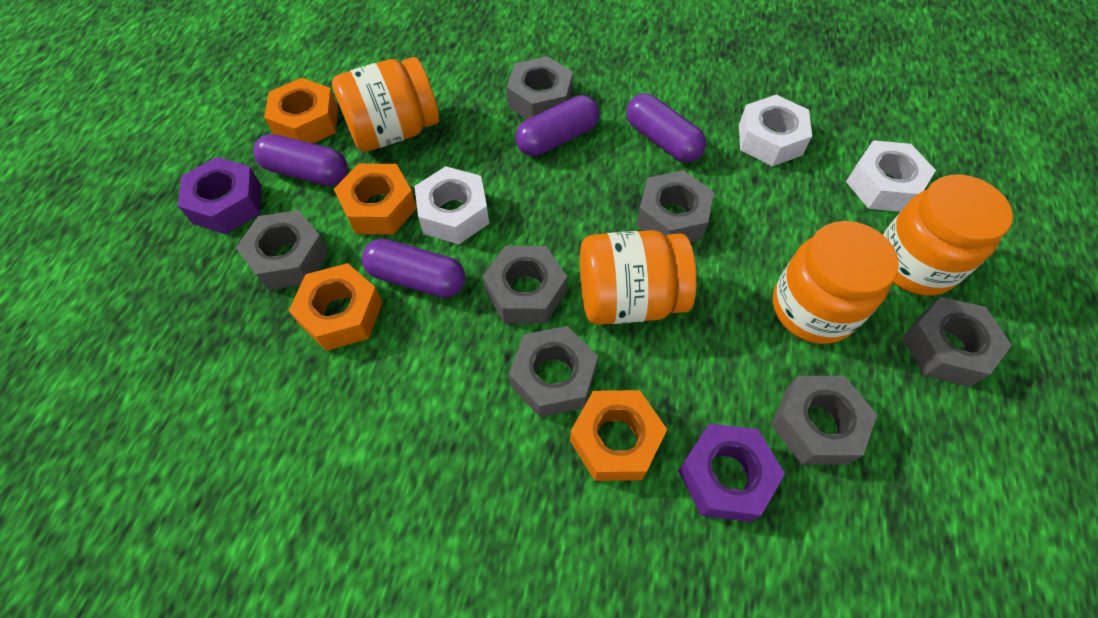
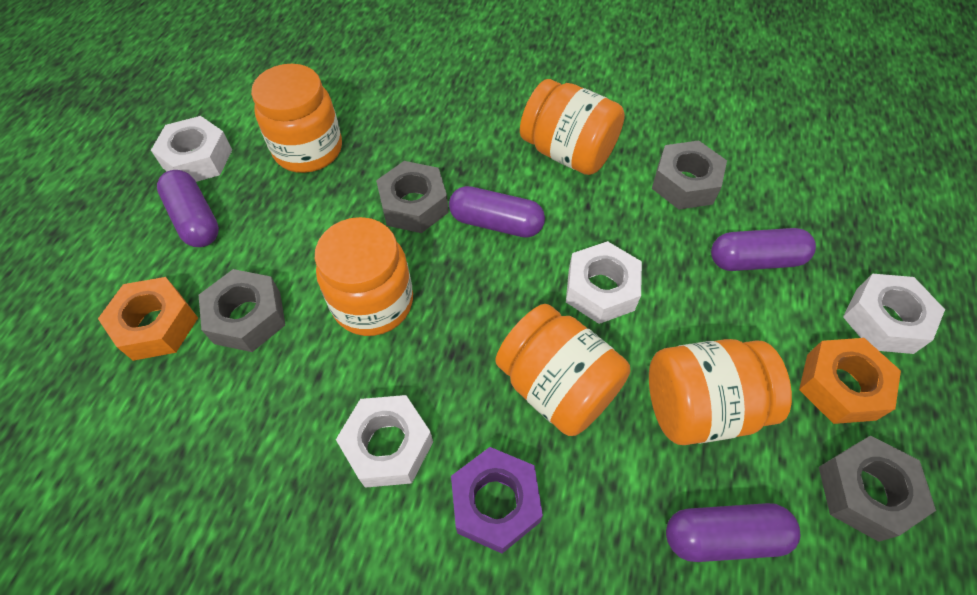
grey nut: [236,210,329,290] [483,246,567,324] [507,56,573,119] [509,326,598,418] [636,170,714,242] [771,376,877,465] [902,297,1012,387] = 7 -> [199,269,285,352] [376,161,449,233] [652,140,727,210] [819,436,936,542] = 4
orange jar: [332,57,439,152] [580,230,697,325] [773,221,899,344] [883,174,1013,296] = 4 -> [251,64,342,173] [315,217,413,336] [496,304,630,436] [520,79,625,175] [649,339,792,445] = 5
orange nut: [264,78,338,143] [289,263,383,351] [334,163,417,235] [570,390,667,481] = 4 -> [98,277,198,361] [799,338,901,424] = 2
purple nut: [178,157,261,234] [678,424,785,522] = 2 -> [451,447,543,553] = 1
white nut: [414,166,489,244] [739,95,812,166] [846,140,936,212] = 3 -> [151,116,232,182] [336,395,433,488] [566,241,642,324] [843,274,945,354] = 4

